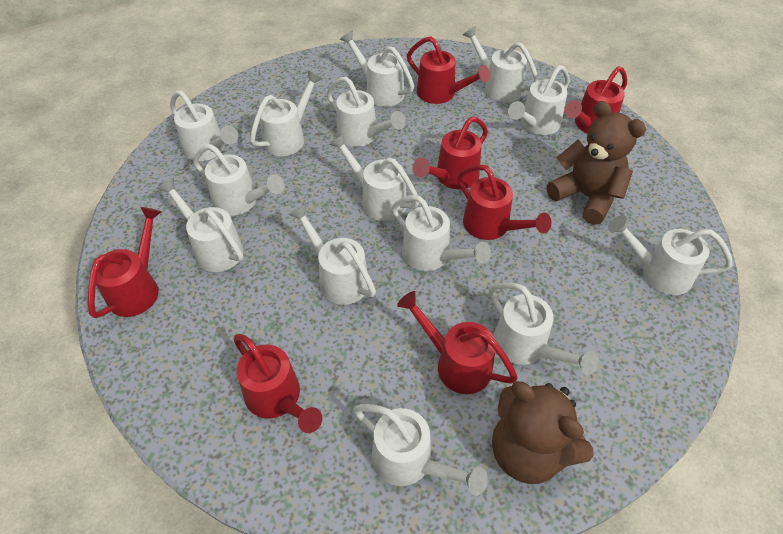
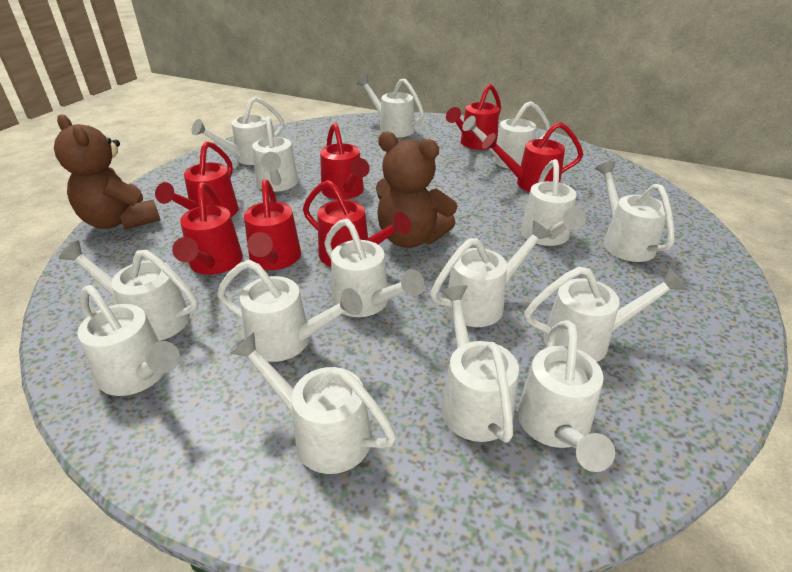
white watering can: [157,178,244,272] [170,90,238,161] [193,144,284,216] [250,70,323,156] [289,204,376,305] [327,77,406,147] [329,134,419,221] [340,30,414,107] [354,404,488,496] [392,195,491,271] [463,26,538,102] [489,282,599,375] [508,65,570,135] [608,215,732,295] = 14 -> [59,240,198,341] [77,285,180,396] [191,97,284,165] [217,260,363,362] [230,332,396,474] [252,116,298,192] [324,219,424,317] [357,75,424,138] [430,221,552,327] [440,285,519,443] [462,101,550,169] [517,320,615,472] [521,159,586,246] [524,267,687,362] [595,161,675,262] = 15

